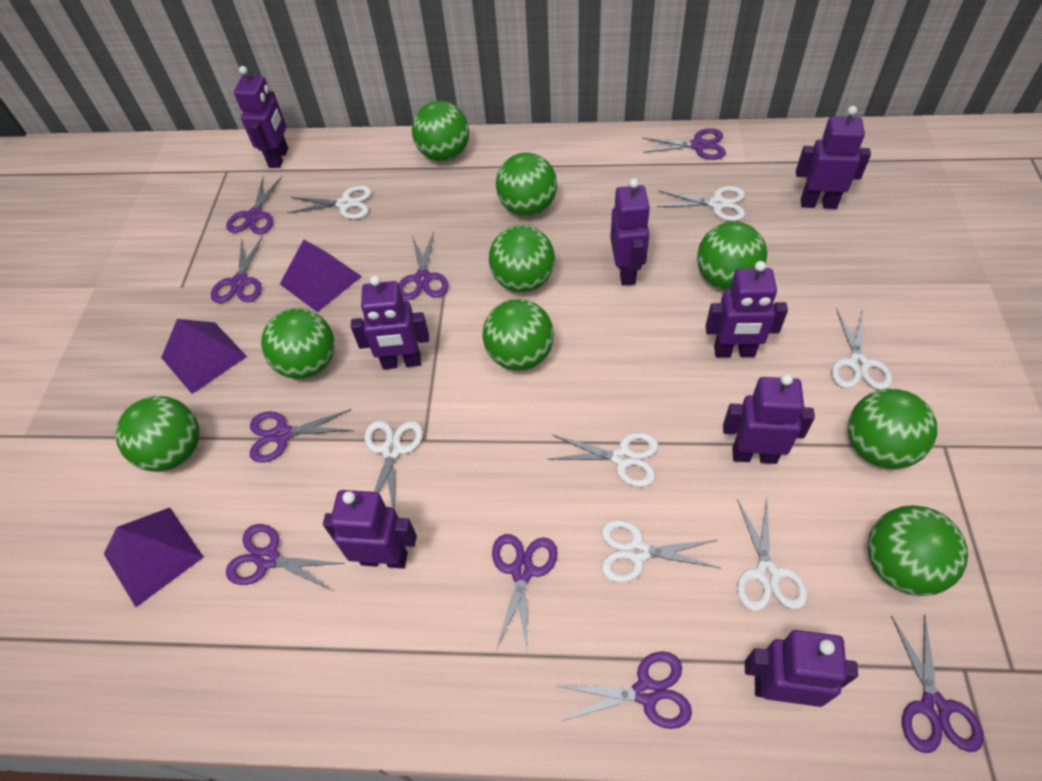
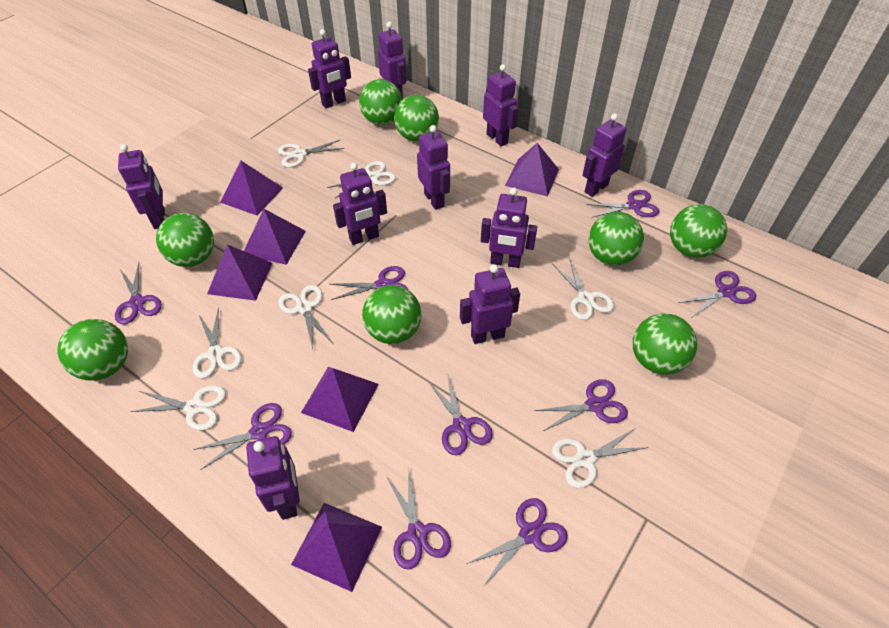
green ball: [116,396,199,472] [261,308,335,379] [412,101,469,161] [482,299,554,371] [489,225,555,292] [496,152,557,216] [697,222,767,290] [848,389,937,469] [868,505,968,596] = 9 -> [57,319,128,381] [156,213,214,267] [359,79,403,125] [362,285,421,344] [394,95,439,142] [589,212,644,266] [633,313,697,375] [670,204,727,258] = 8
purple pyramid: [104,508,204,607] [161,319,247,394] [280,239,362,312] = 3 -> [207,245,273,301] [220,161,283,216] [244,209,306,265] [291,503,382,592] [301,367,379,432] [505,143,559,196] = 6
purple robot: [234,66,288,168] [323,490,417,569] [351,275,429,369] [610,178,651,286] [705,261,788,357] [723,374,815,464] [745,630,858,707] [796,106,871,209] = 8 -> [118,144,165,229] [246,436,300,520] [308,29,351,108] [333,163,387,245] [378,22,407,99] [417,125,450,210] [460,264,520,344] [481,188,537,268] [483,64,519,146] [582,113,627,197] = 10

